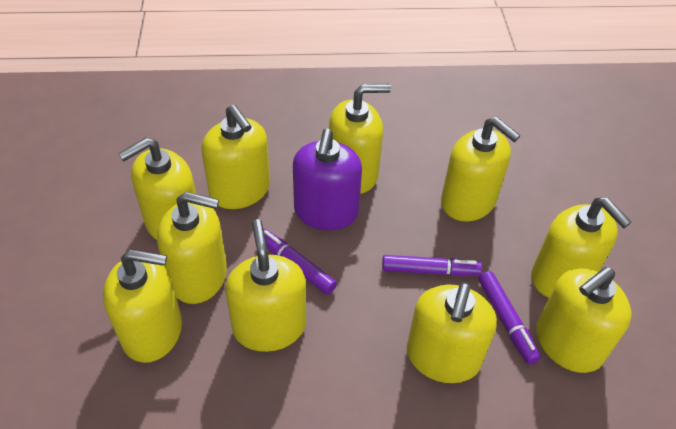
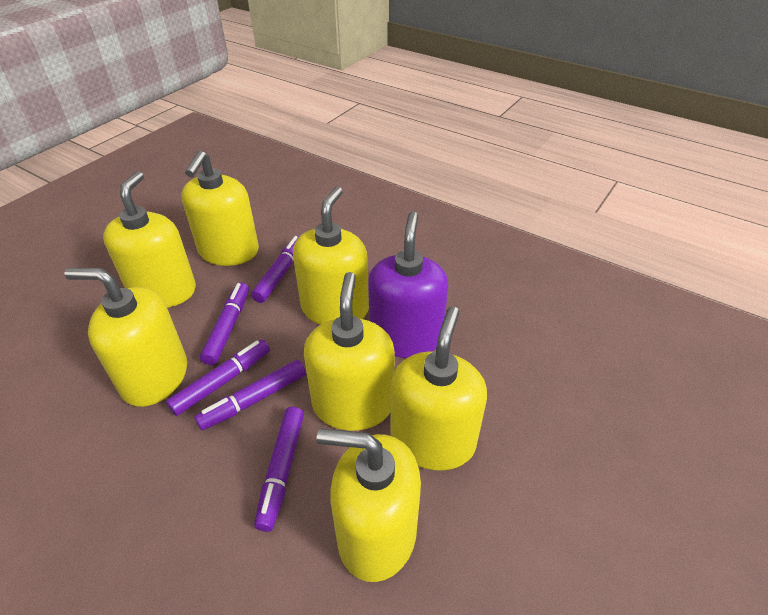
purple marker: [264,229,337,295] [382,255,482,276] [479,271,540,364] = 3 -> [166,340,270,416] [194,360,306,430] [200,282,249,365] [251,236,300,303] [254,407,304,532] = 5
yellow soap dispenser: [103,250,182,363] [118,137,196,240] [157,192,227,304] [201,105,270,209] [226,219,306,352] [329,84,391,194] [407,282,497,383] [441,117,520,222] [531,197,631,298] [536,267,631,373] = 10 -> [64,268,187,407] [103,171,196,308] [181,151,259,266] [293,187,369,325] [304,272,395,431] [317,429,421,582] [390,306,487,470] = 7

